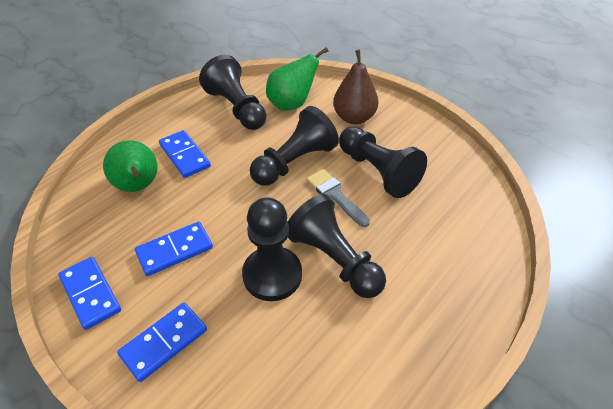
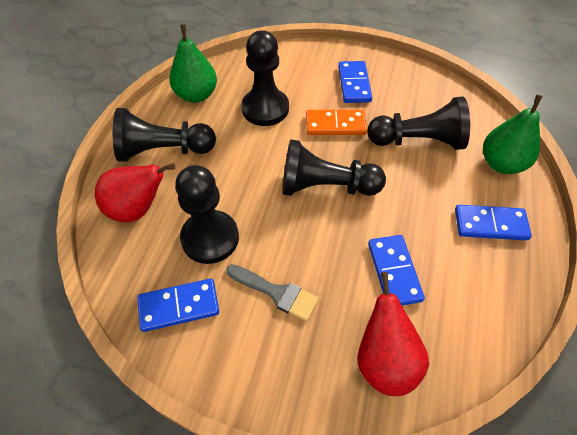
brown pear: [333,50,379,124] = 1 -> none = 0
orange domino: none = 0 -> [306,110,367,135] = 1
red pear: none = 0 -> [95,163,175,222] [357,272,429,396] = 2

